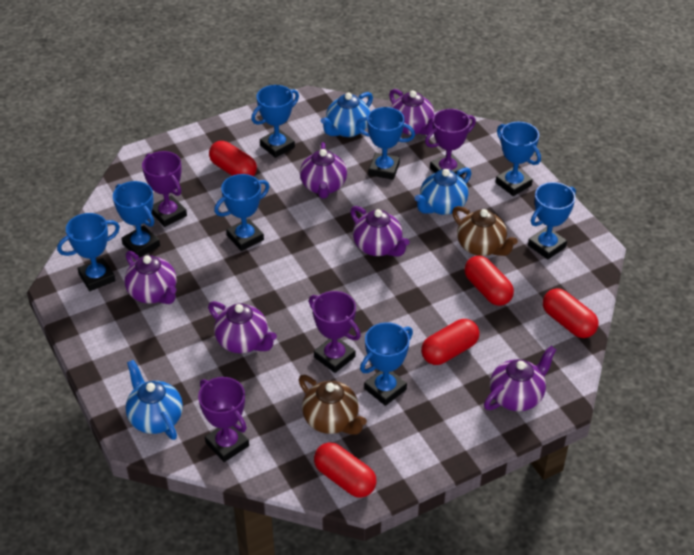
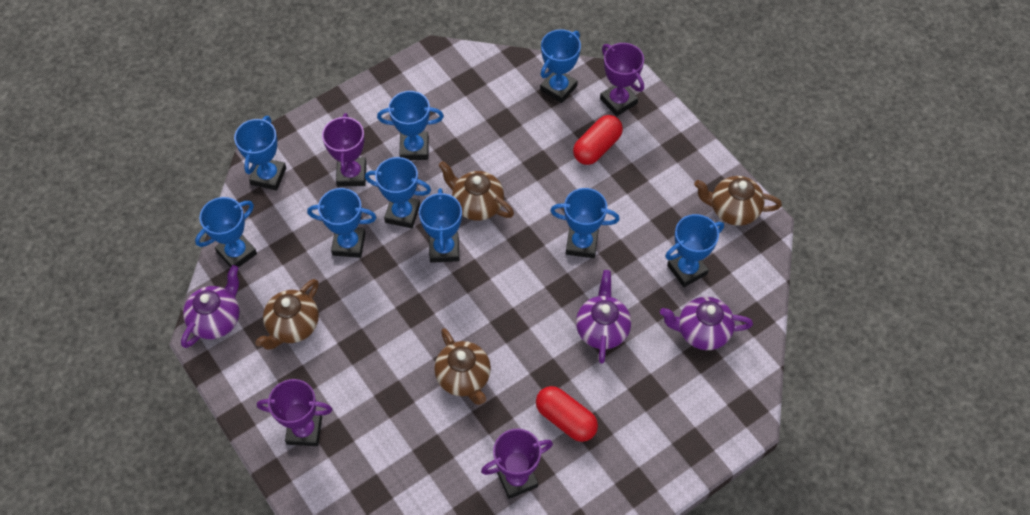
blue teapot: [126,360,183,440] [321,92,373,137] [415,167,472,215] = 3 -> none = 0
blue trophy: [57,213,120,291] [113,181,160,258] [214,174,269,251] [251,85,299,158] [356,107,415,180] [360,322,413,406] [495,122,541,196] [528,182,576,260] = 8 -> [195,197,257,268] [234,116,286,191] [307,188,376,258] [365,157,431,228] [377,91,444,160] [419,188,462,263] [540,29,581,103] [550,188,620,258] [665,214,724,287] = 9
brown teapot: [299,375,367,435] [452,206,518,256] = 2 -> [255,279,319,350] [434,328,491,405] [439,161,514,221] [694,176,782,226] = 4
purple teapot: [125,251,177,304] [208,301,277,353] [300,142,347,199] [350,206,410,257] [389,89,435,135] [484,346,556,411] = 6 -> [181,265,239,348] [576,270,631,364] [660,297,753,350] = 3
red capsule: [209,141,257,176] [314,442,377,498] [421,319,479,365] [464,256,514,306] [543,288,599,338] = 5 -> [536,386,598,442] [573,115,623,165] = 2

